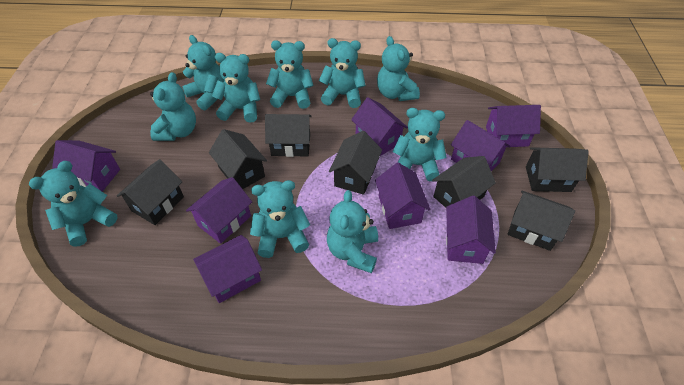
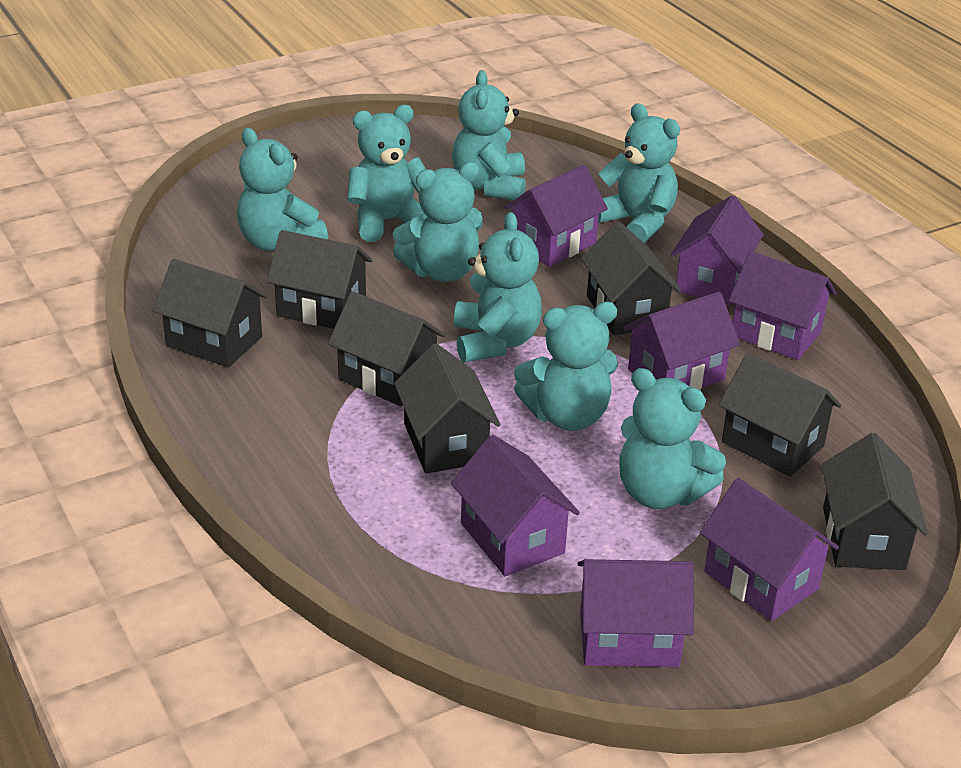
purple house: [52,140,120,192] [186,177,252,244] [193,235,262,303] [351,97,408,156] [375,163,431,229] [446,196,496,264] [451,120,511,171] [486,105,541,147] = 8 -> [451,435,580,576] [504,165,608,267] [578,559,694,667] [623,292,740,390] [671,195,764,305] [700,478,839,621] [729,251,836,360] = 7
turquoise teddy bear: [29,161,118,246] [150,72,196,141] [182,35,225,111] [212,53,260,123] [250,180,310,258] [266,40,314,109] [319,38,366,108] [327,190,378,273] [377,36,420,101] [393,108,447,181] = 10 -> [237,128,328,251] [347,105,427,242] [393,162,483,282] [452,70,526,200] [454,212,542,363] [514,302,618,431] [598,103,680,243] [619,368,726,509] = 8

